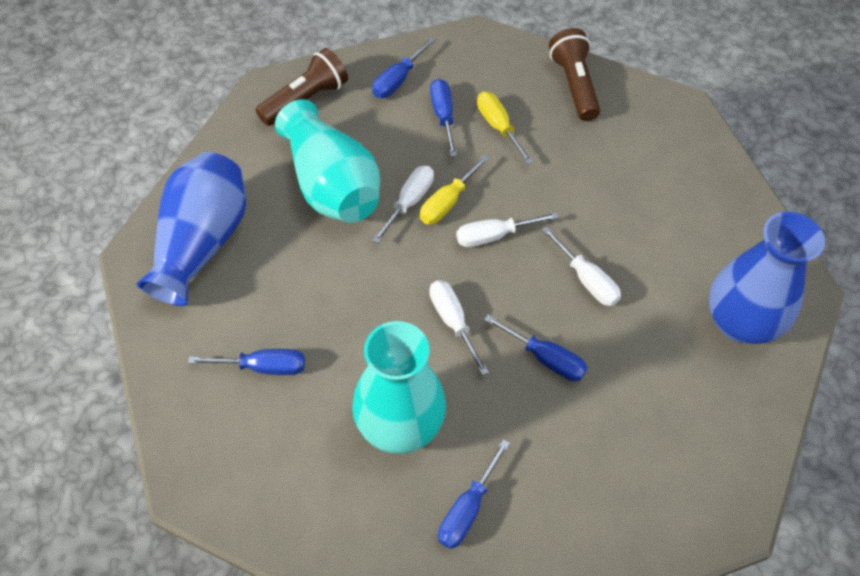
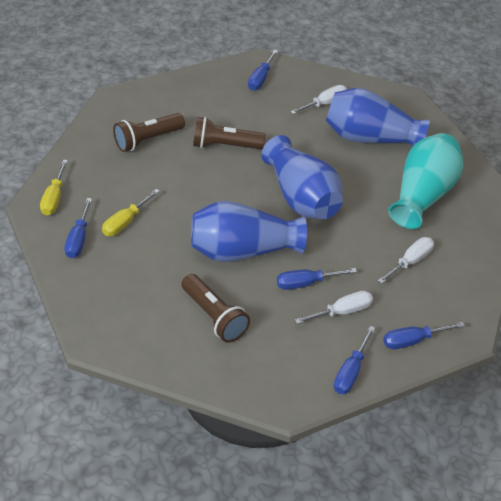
blue vase: [137,152,246,306] [709,212,825,344] = 2 -> [191,201,307,262] [261,135,343,219] [326,88,430,146] = 3
brown flashlight: [255,48,348,126] [549,28,600,121] = 2 -> [113,113,185,152] [181,274,250,343] [193,117,265,149] = 3
turquoise vase: [275,99,380,223] [352,321,446,454] = 2 -> [388,133,463,229] = 1
white screwdriver: [372,166,434,244] [429,280,489,376] [456,212,559,247] [542,227,621,306] = 4 -> [291,85,347,114] [295,291,373,324] [378,237,434,284] = 3

